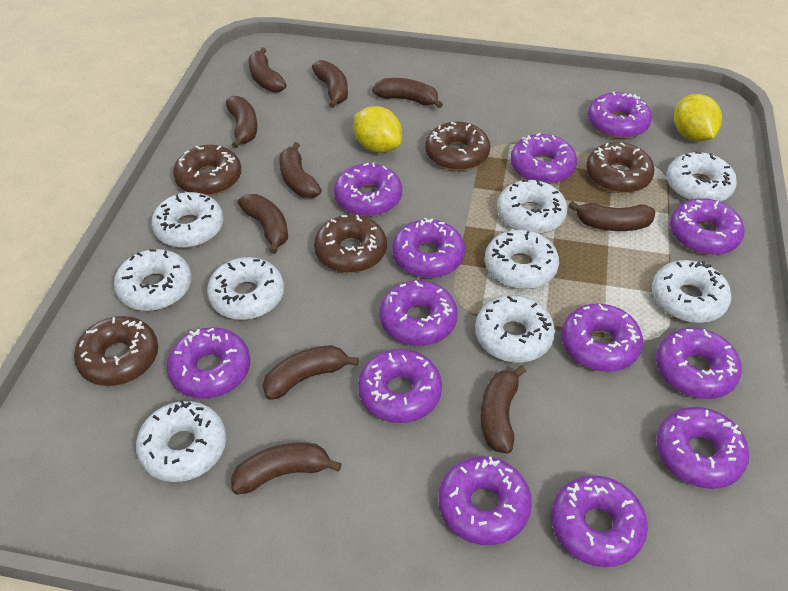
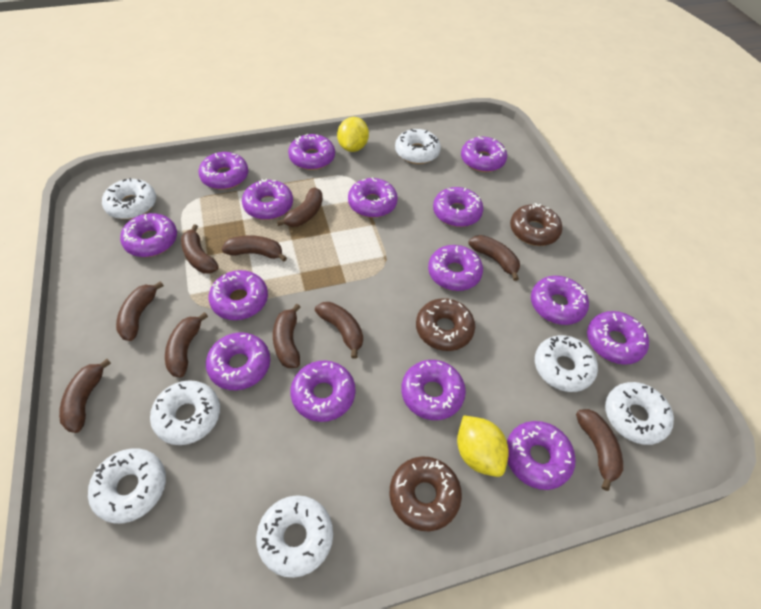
brown donut: [74,316,158,386] [173,145,241,196] [314,215,387,273] [425,122,490,171] [586,142,655,193] = 5 -> [389,456,462,531] [416,298,475,351] [510,203,562,246] = 3
purple donut: [167,327,250,399] [334,163,402,216] [358,349,442,423] [379,280,458,346] [392,218,465,278] [438,456,532,545] [510,133,577,184] [551,475,648,567] [561,303,643,372] [588,92,652,139] [656,328,742,399] [656,407,749,489] [670,198,745,255] = 13 -> [120,213,177,257] [198,152,248,190] [206,332,270,390] [209,270,268,320] [242,179,293,220] [288,134,335,170] [290,360,355,422] [348,177,398,218] [401,360,466,420] [428,245,483,291] [433,187,483,227] [461,136,507,172] [507,421,576,490] [531,276,589,325] [587,311,649,365] = 15
white donut: [114,249,192,311] [136,400,226,482] [151,192,224,248] [207,257,284,320] [475,296,555,363] [485,230,559,289] [497,180,568,234] [652,260,732,323] [666,152,737,202] = 9 -> [88,449,166,524] [102,178,156,219] [150,380,220,445] [256,495,333,578] [395,129,441,164] [535,335,598,392] [605,382,674,445] = 7

